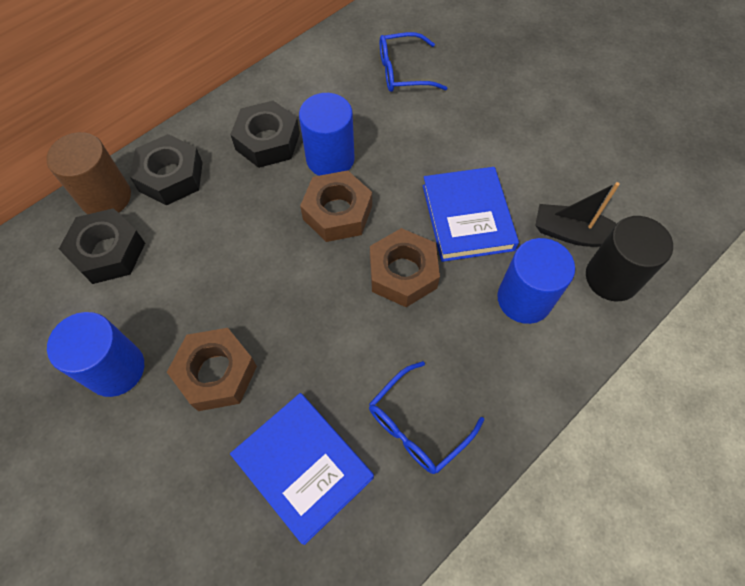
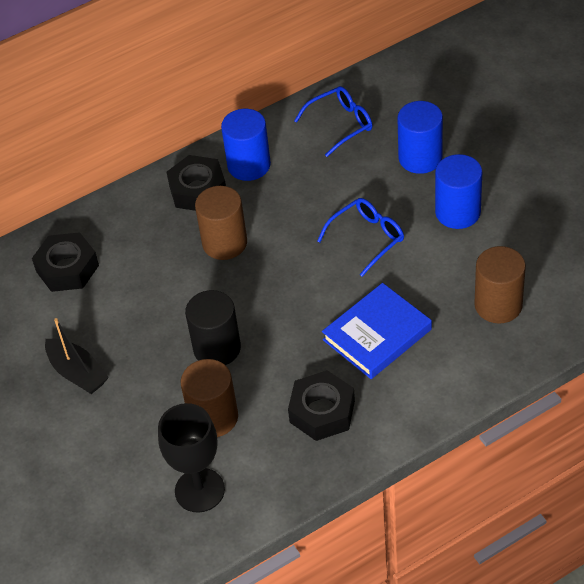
black goblet: none = 0 -> [158,403,225,513] = 1
blue book: [230,393,374,545] [423,167,519,262] = 2 -> [322,283,432,379] = 1
brown cylinder: [46,132,131,214] = 1 -> [181,359,238,437] [195,186,247,260] [474,246,526,324] = 3
brown nut: [167,328,257,411] [300,170,372,242] [370,228,440,307] = 3 -> none = 0

